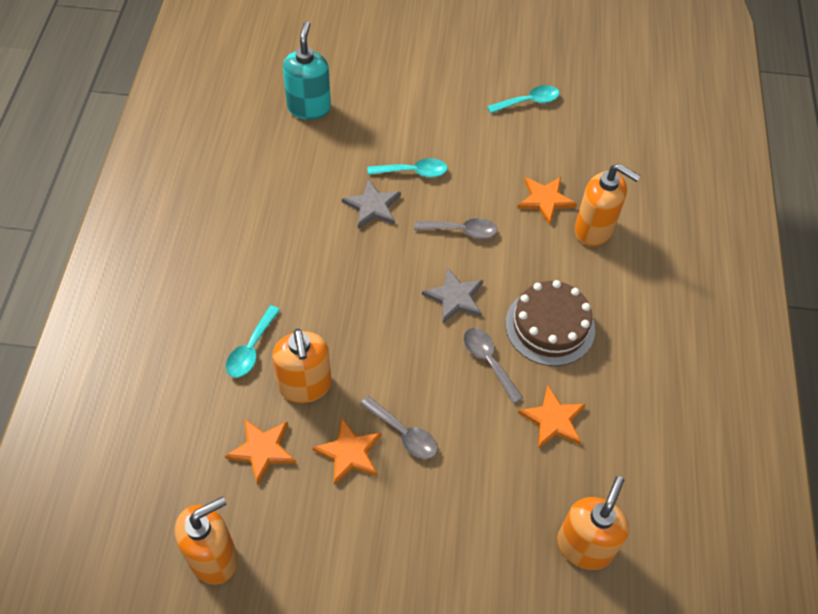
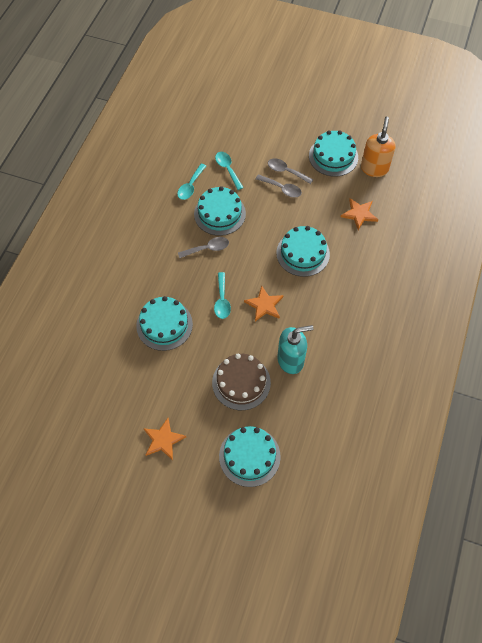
grey star: [342,179,401,229] [422,267,483,323] = 2 -> none = 0
orange soap dispenser: [175,497,238,585] [273,329,331,403] [557,476,629,570] [575,164,640,246] = 4 -> [361,117,395,177] = 1
orange star: [225,419,296,485] [312,418,381,485] [517,177,577,225] [518,386,586,449] = 4 -> [143,418,186,460] [244,285,283,321] [341,198,379,230] = 3
turquoise cake: none = 0 -> [136,296,193,351] [194,186,246,236] [219,426,281,487] [276,226,330,277] [309,130,358,177] = 5

